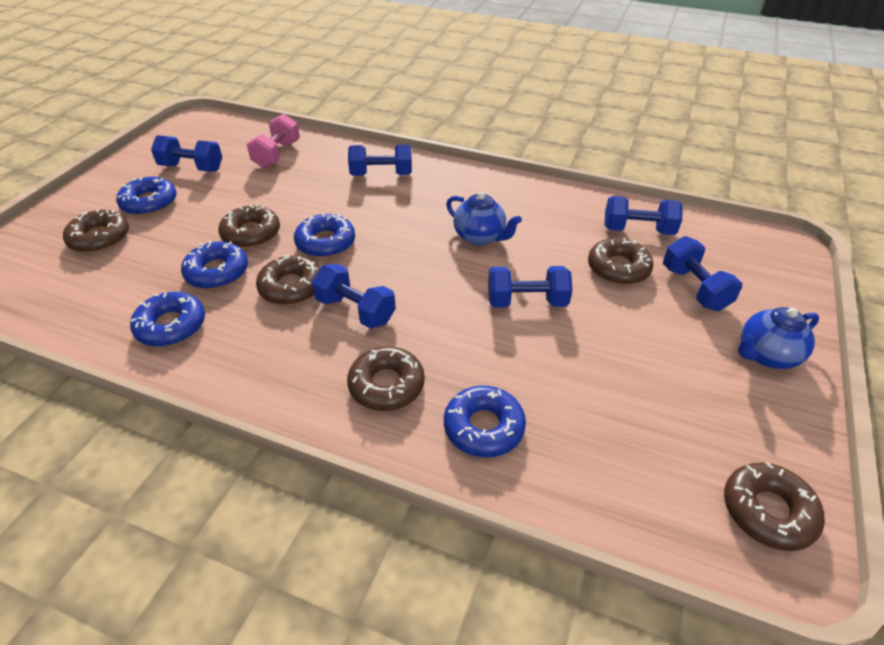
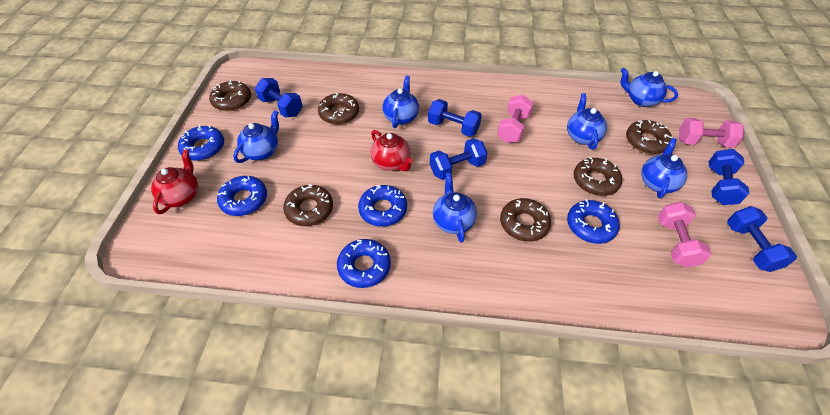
blue dumbbell: [151,135,222,172] [312,264,396,329] [348,145,412,176] [488,266,573,307] [604,196,683,235] [663,236,742,311] = 6 -> [255,78,303,117] [428,99,482,137] [430,138,487,180] [708,149,749,205] [727,206,797,272] = 5
blue teapot: [446,192,522,246] [738,307,819,369] = 2 -> [233,110,279,163] [382,76,419,128] [433,173,477,243] [567,93,607,150] [621,68,678,107] [641,138,687,198] = 6
pink dumbbell: [247,114,300,168] = 1 -> [497,95,533,143] [658,202,712,268] [679,118,744,148] = 3
red teapot: none = 0 -> [151,149,198,214] [371,130,413,171] = 2

